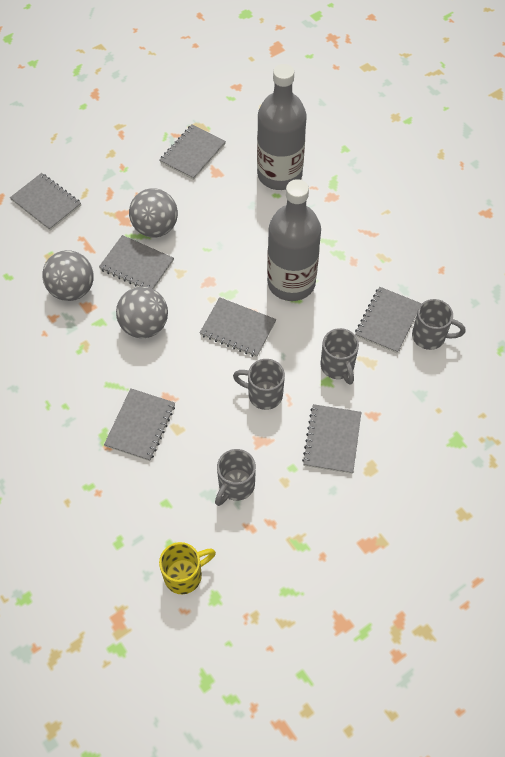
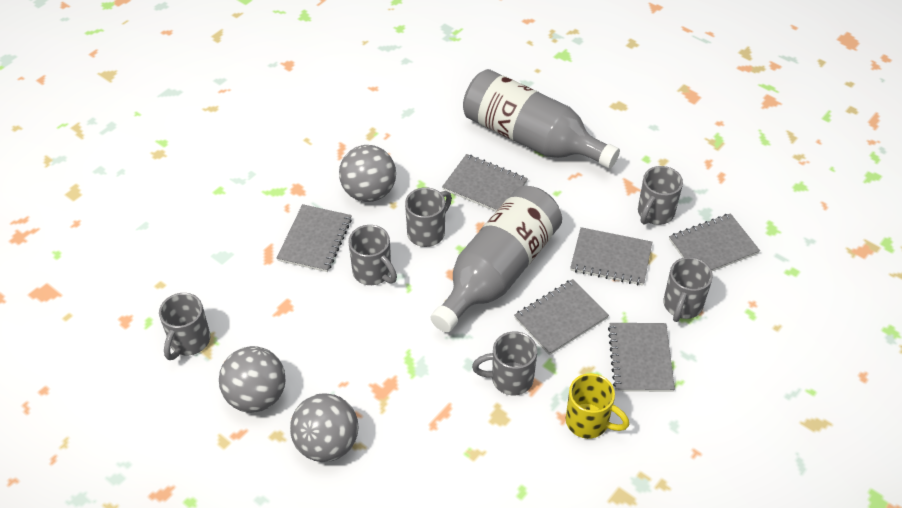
grey mug: [215,449,256,506] [233,359,285,410] [321,328,359,385] [412,299,465,350] = 4 -> [159,293,210,360] [348,225,397,285] [405,187,452,247] [472,331,537,395] [638,166,683,225] [663,257,713,322] = 6
grey notebook: [10,173,81,231] [99,235,174,289] [104,388,175,461] [160,124,226,180] [200,297,276,357] [302,404,361,474] [355,287,422,354] = 7 -> [277,204,352,272] [442,154,528,212] [514,279,609,355] [570,227,652,286] [608,323,675,392] [669,213,760,271] = 6

